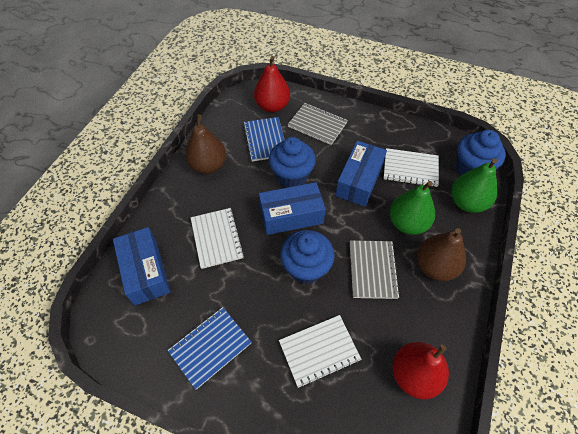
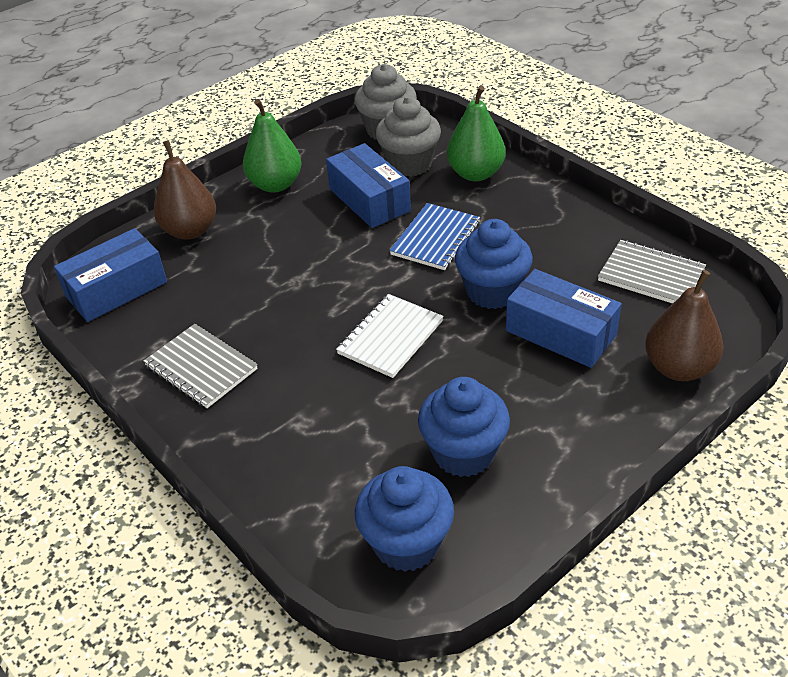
blue notebook: [167,307,251,390] [243,117,284,162] = 2 -> [389,203,480,270] = 1
grey cupcake: none = 0 -> [354,64,417,140] [375,96,441,177] = 2
red pear: [254,56,290,113] [392,342,449,399] = 2 -> none = 0
white notebook: [191,208,244,269] [279,315,362,388] [383,148,439,187] = 3 -> [336,294,444,378] = 1

